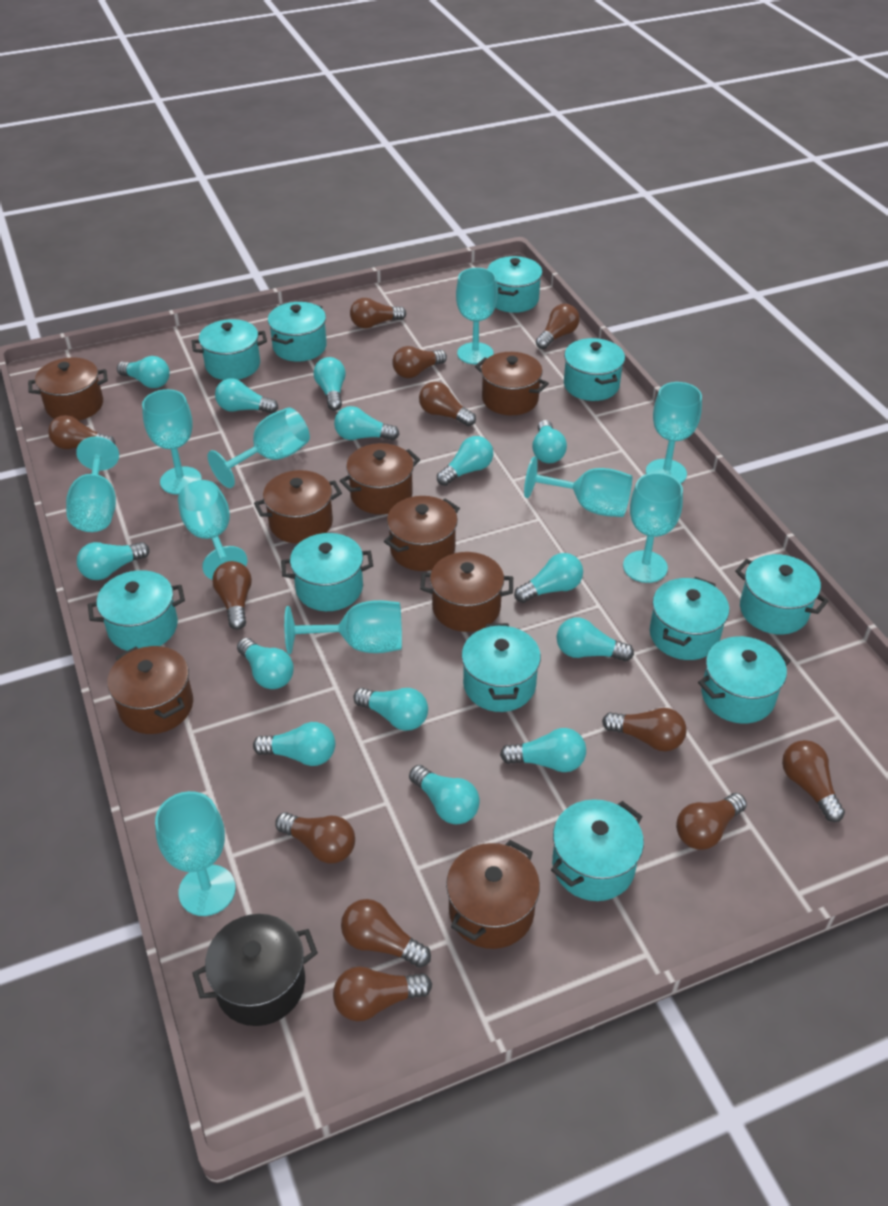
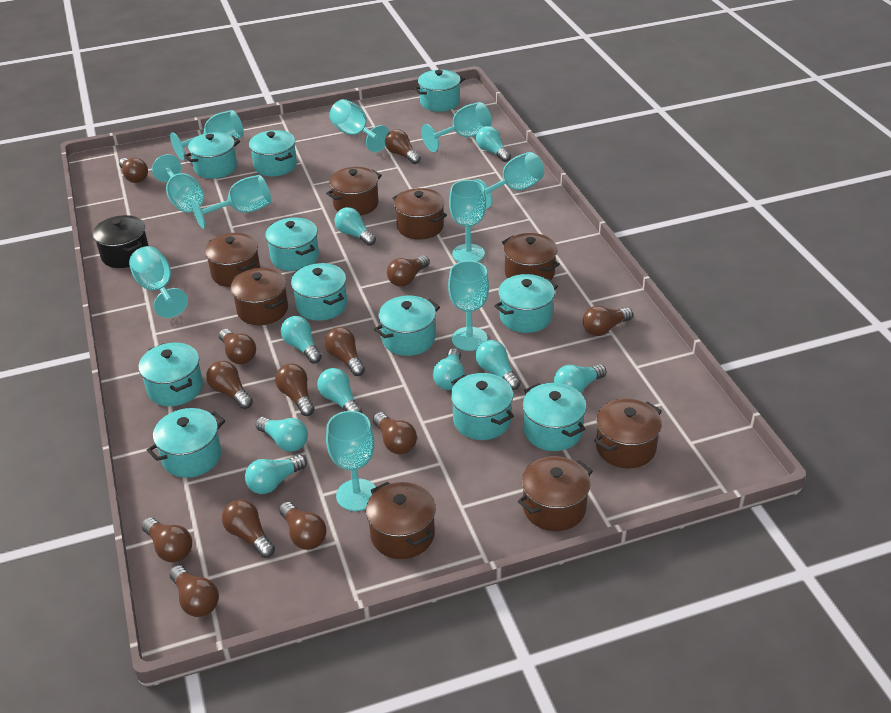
brown light bulb: [48,415,116,449] [212,561,252,630] [275,812,355,863] [333,966,432,1021] [341,899,431,968] [350,298,406,328] [392,346,447,378] [419,382,476,426] [536,304,580,349] [602,708,687,752] [676,793,747,850] [782,740,845,822] = 12 -> [119,158,148,183] [142,518,192,562] [169,565,219,617] [206,361,253,409] [219,329,256,364] [222,499,275,558] [275,364,314,416] [279,502,327,550] [324,327,365,376] [373,412,417,454] [385,129,421,164] [387,255,429,287] [583,306,633,336] = 13
turquoise light bulb: [77,542,150,580] [117,356,170,388] [215,378,278,414] [237,638,294,689] [253,722,335,766] [314,357,346,411] [334,406,400,440] [354,688,428,731] [409,765,480,824] [437,436,493,486] [500,728,586,772] [514,553,583,603] [532,420,567,463] [557,617,634,661] = 14 -> [245,455,307,494] [255,417,308,452] [281,316,322,364] [317,368,362,413] [335,207,376,246] [433,348,465,390] [476,126,511,162] [476,340,521,390] [554,364,606,393] = 9

